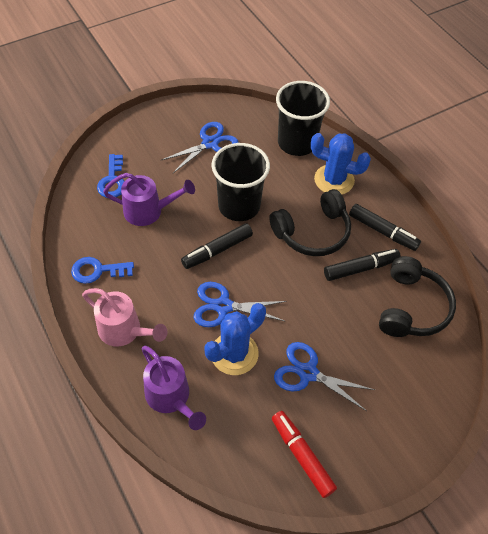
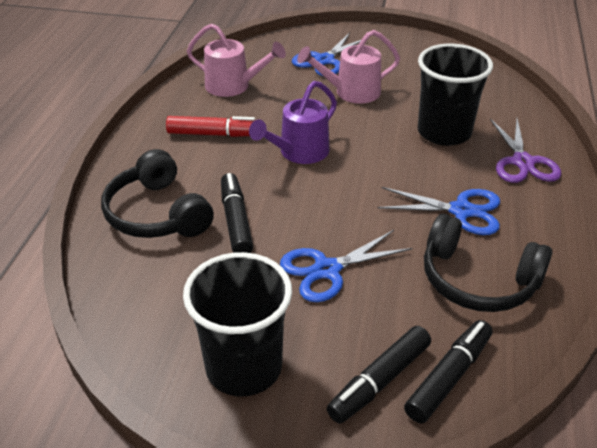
blue cactus: [204,303,266,375] [311,133,371,195] = 2 -> none = 0
blue key: [71,257,134,284] [97,154,124,198] = 2 -> none = 0
pink watering can: [82,288,167,347] = 1 -> [187,24,286,97] [297,30,400,104] = 2
purple scissors: none = 0 -> [490,118,561,183] = 1
purple watering can: [103,173,195,226] [141,346,206,430] = 2 -> [249,81,337,164] = 1

